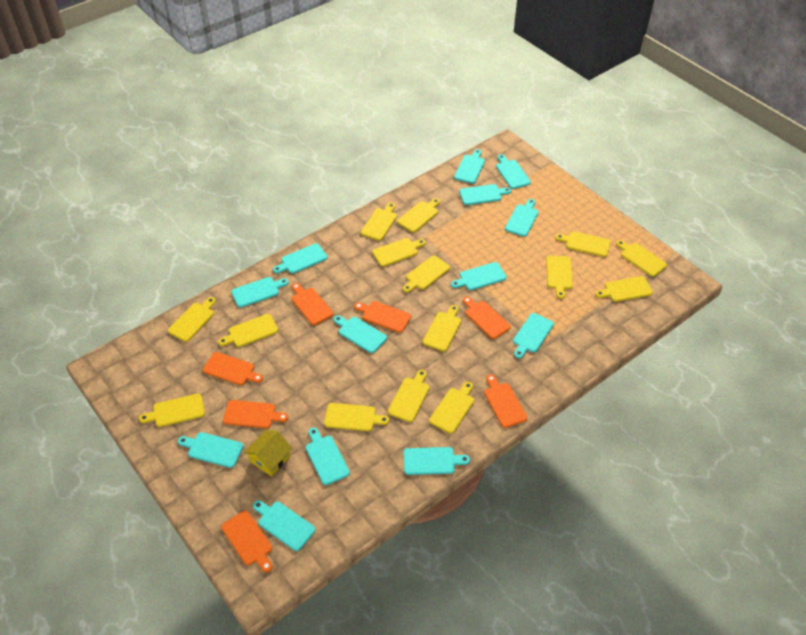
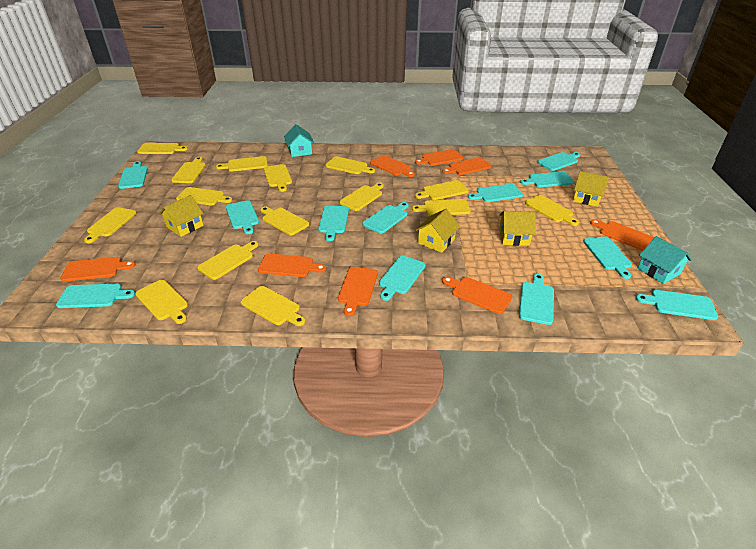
orange cutting board: [203,352,263,385] [221,511,272,572] [223,400,288,428] [291,283,333,325] [354,301,411,333] [463,297,511,339] [484,374,527,428] = 7 -> [60,257,136,282] [258,253,326,277] [338,267,378,316] [370,155,415,177] [415,149,463,166] [442,277,512,314] [443,157,492,175] [590,219,654,251] = 8
turquoise cutting board: [178,432,243,468] [231,277,289,308] [253,500,315,551] [273,243,327,274] [306,428,350,485] [333,315,387,353] [403,447,470,475] [451,262,506,290] [454,149,485,184] [459,184,511,205] [496,154,531,189] [505,199,539,237] [513,313,554,358] = 13 -> [56,284,135,308] [118,161,148,189] [226,200,259,234] [318,206,349,241] [363,202,409,234] [379,256,425,301] [468,184,523,202] [519,274,554,325] [520,171,575,187] [537,152,581,171] [583,237,632,279] [636,290,718,320] = 12
turquoise house: none = 0 -> [284,124,314,157] [638,236,692,284] = 2
yellow house: [244,430,292,477] = 1 -> [159,195,204,237] [415,209,460,253] [499,211,536,246] [573,171,609,207] = 4

